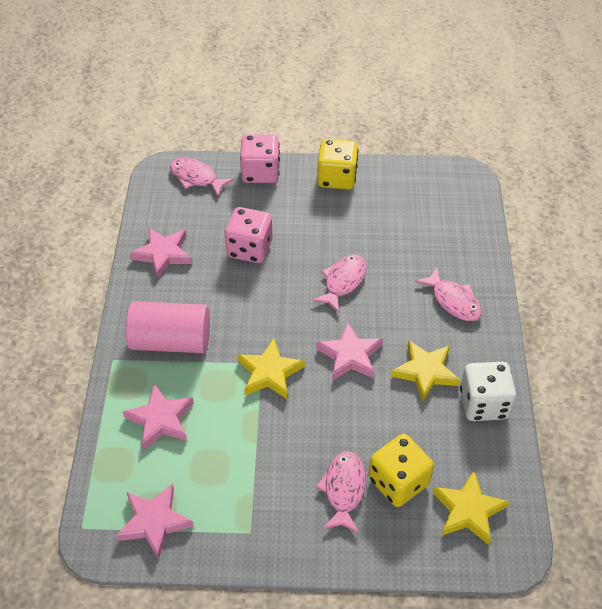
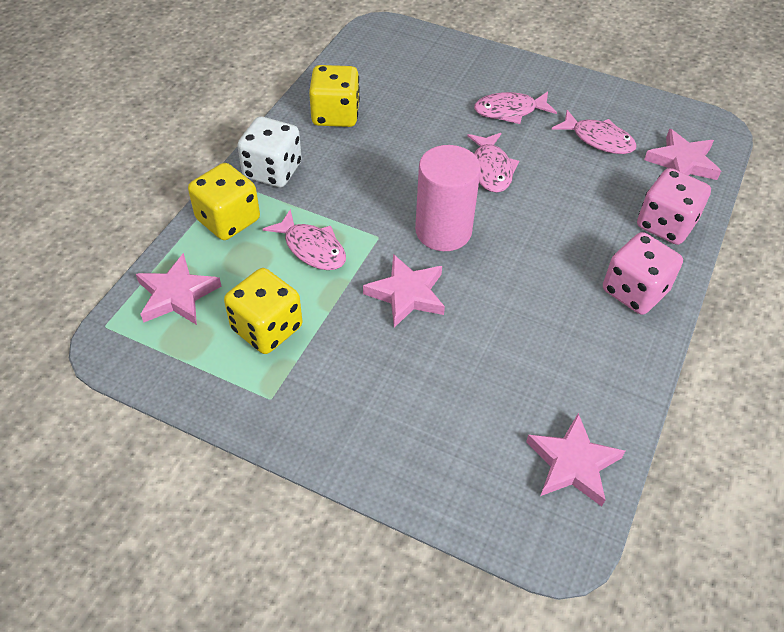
yellow dice: [317,139,358,190] [368,434,434,507] = 2 -> [188,163,260,240] [224,268,303,354] [309,65,360,127] = 3
yellow star: [237,338,305,399] [391,340,460,402] [432,471,509,545] = 3 -> none = 0

